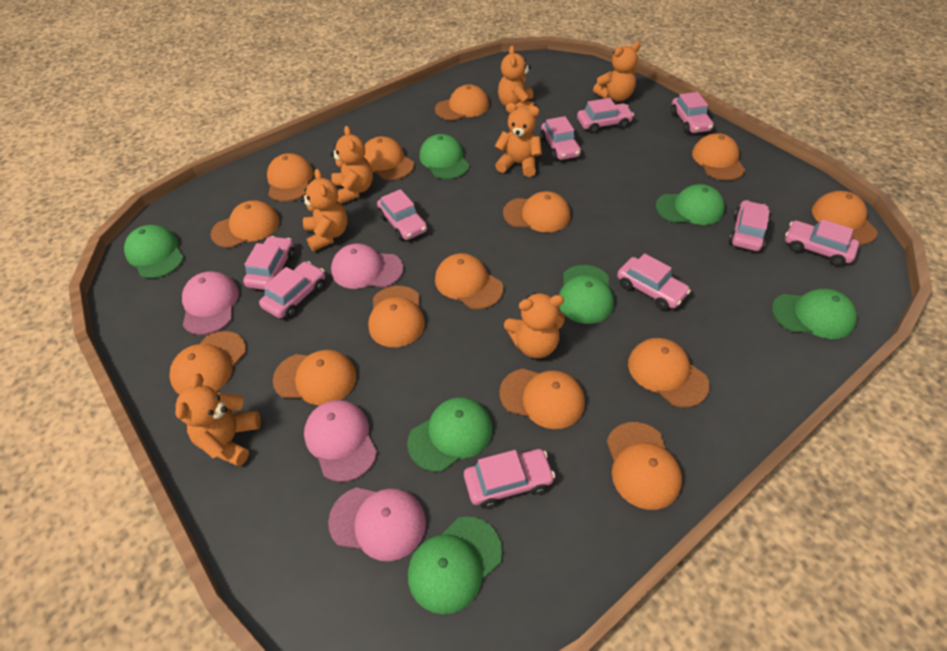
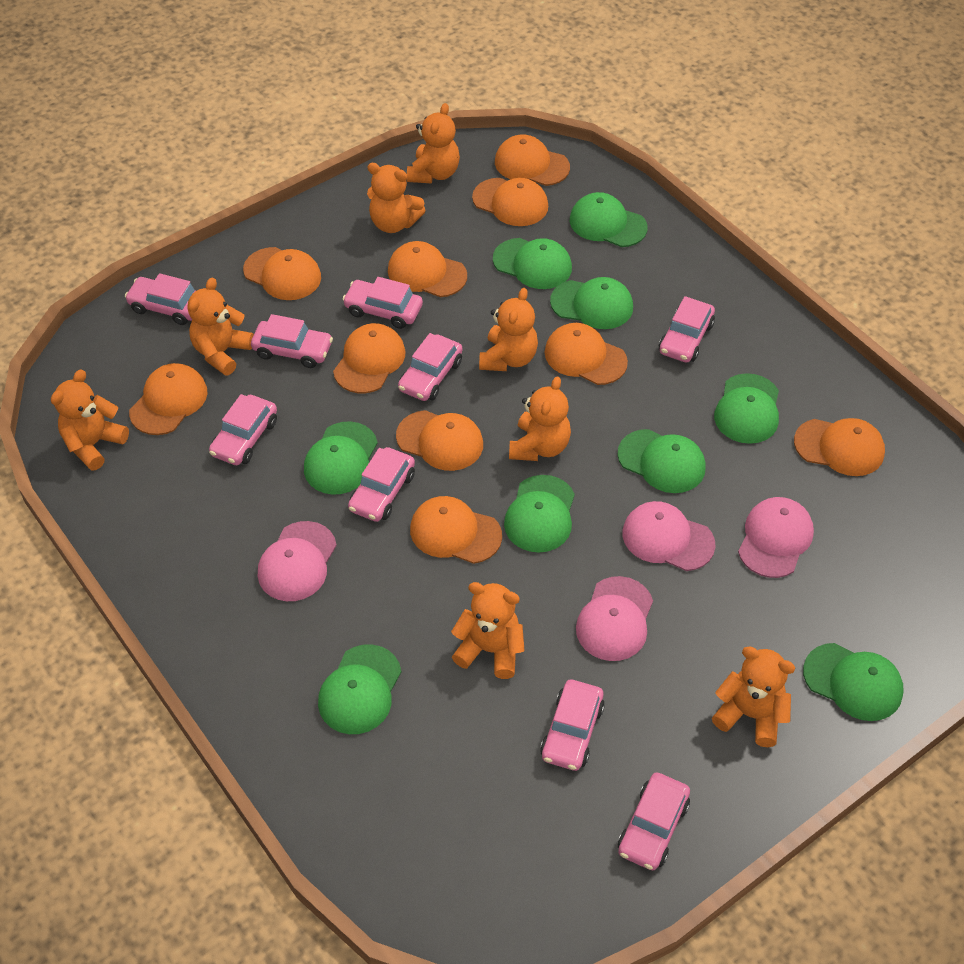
green cap: [124,225,184,279] [407,397,492,472] [408,516,502,614] [419,134,469,179] [559,265,614,324] [656,184,725,225] [772,289,857,339] = 7 -> [304,421,378,495] [318,644,401,734] [493,238,572,289] [504,475,575,553] [550,277,633,329] [570,192,648,247] [618,429,706,493] [714,373,779,444] [803,643,904,721] = 9
orange cap: [169,331,246,395] [211,200,280,248] [267,153,314,202] [273,350,357,405] [364,136,414,180] [368,286,425,347] [435,84,489,121] [435,253,503,309] [499,369,585,429] [503,191,570,232] [607,422,682,510] [628,338,710,408] [692,133,745,180] [812,191,878,245] = 14 -> [129,363,208,435] [243,247,321,300] [333,323,406,393] [388,241,467,297] [396,410,483,471] [410,496,502,564] [472,178,548,226] [495,135,570,186] [544,323,628,385] [794,418,885,476] = 10
orange teddy bear: [175,374,261,466] [301,169,348,251] [330,126,373,204] [495,103,542,177] [498,45,535,108] [504,293,565,358] [593,42,641,101] = 7 -> [51,369,129,471] [188,278,254,376] [367,163,426,233] [407,103,460,184] [451,582,525,679] [479,288,538,371] [509,377,571,461] [712,646,796,747] = 8
pink car: [243,236,295,290] [259,261,325,318] [377,189,427,241] [464,449,555,509] [540,116,581,160] [577,98,634,133] [617,253,691,310] [671,92,714,134] [729,200,770,251] [785,219,859,266] = 10 -> [125,273,196,325] [209,394,277,465] [251,314,333,368] [342,277,423,329] [348,447,415,522] [398,333,462,401] [540,680,605,771] [618,772,690,870] [659,296,715,363] = 9

